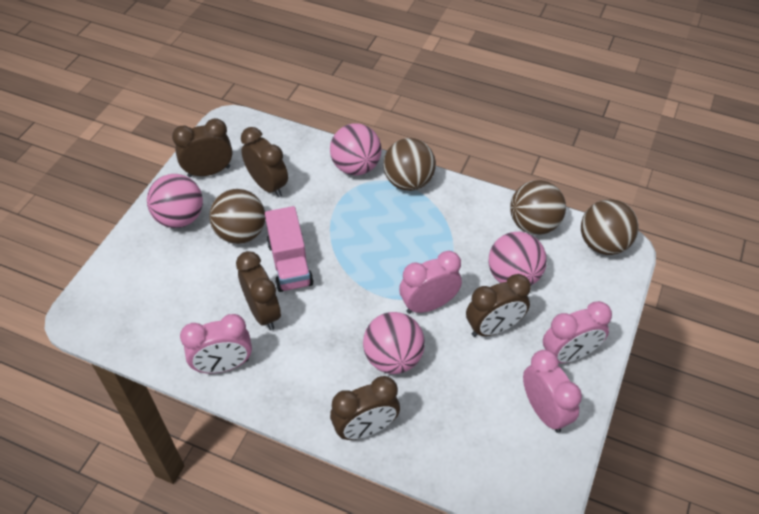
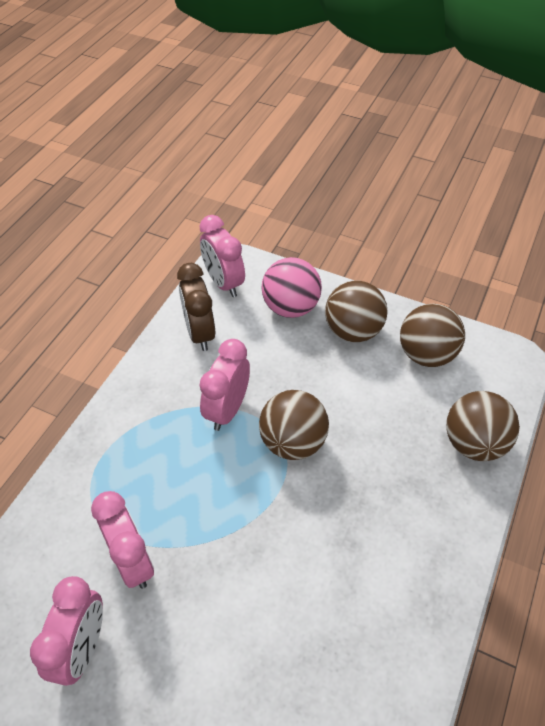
brown clock: [172,118,233,177] [236,251,281,330] [241,127,288,197] [330,376,400,440] [466,274,531,337] = 5 -> [177,263,215,351] = 1
pink ball: [147,174,203,228] [330,123,382,175] [363,312,425,374] [488,232,547,285] = 4 -> [262,257,322,318] = 1
pink truck: [265,206,314,292] = 1 -> none = 0

